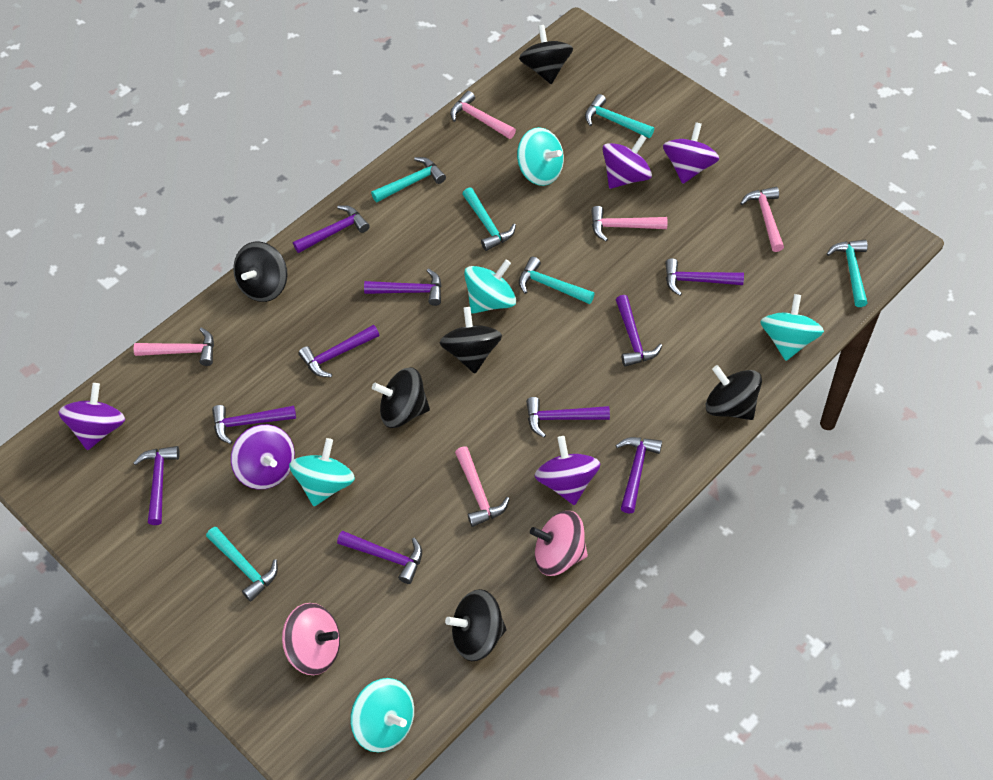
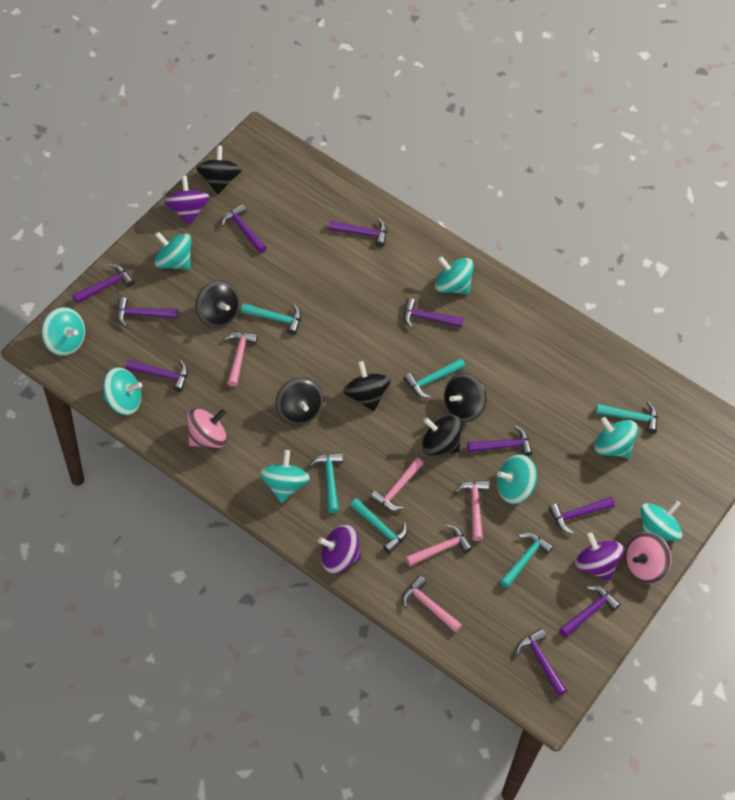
purple spinning top: [58,383,125,450] [231,424,295,489] [535,436,601,505] [602,135,652,189] [663,122,719,184] = 5 -> [164,176,210,225] [318,524,361,574] [575,532,624,581] = 3
turquoise spinning top: [289,438,355,506] [350,678,414,752] [464,260,516,314] [517,127,564,186] [760,294,824,361] = 5 -> [41,307,85,356] [103,367,142,415] [154,232,192,270] [259,450,310,503] [435,256,474,294] [497,454,537,504] [594,417,638,458] [641,500,682,541] = 8

